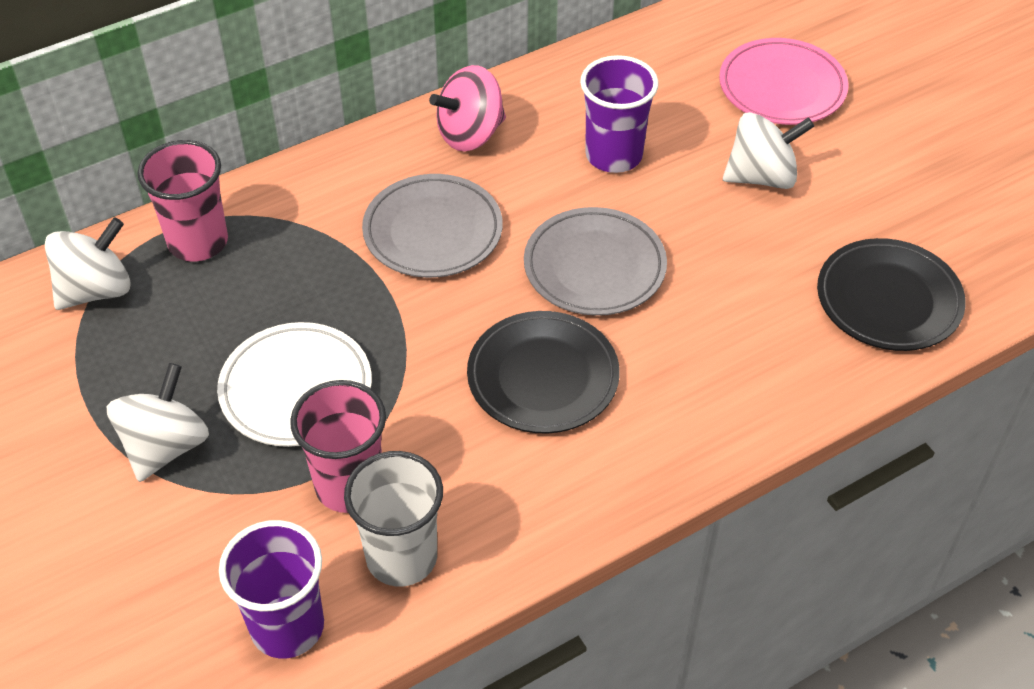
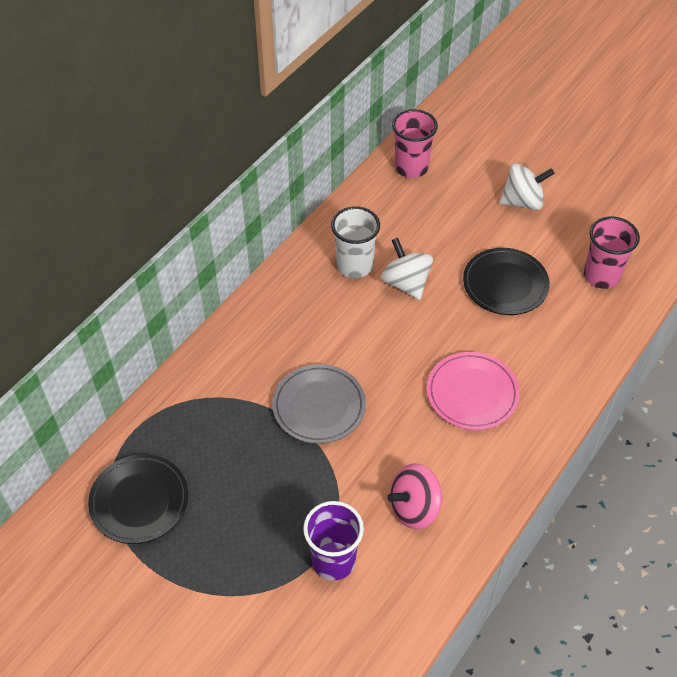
grey plate: [362,174,503,278] [524,207,667,316] = 2 -> [272,364,366,444] = 1
purple cup: [219,520,324,659] [580,55,659,173] = 2 -> [303,501,364,581] = 1
white plate: [217,322,372,447] = 1 -> none = 0
white spinning top: [45,217,131,310] [107,363,209,482] [723,112,814,189] = 3 -> [381,238,433,300] [499,164,555,210] = 2

